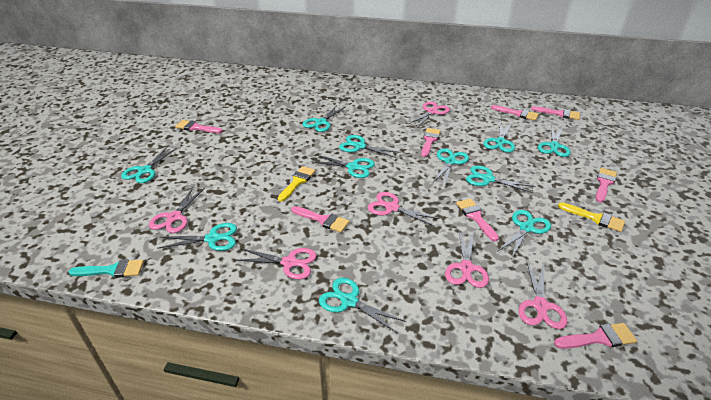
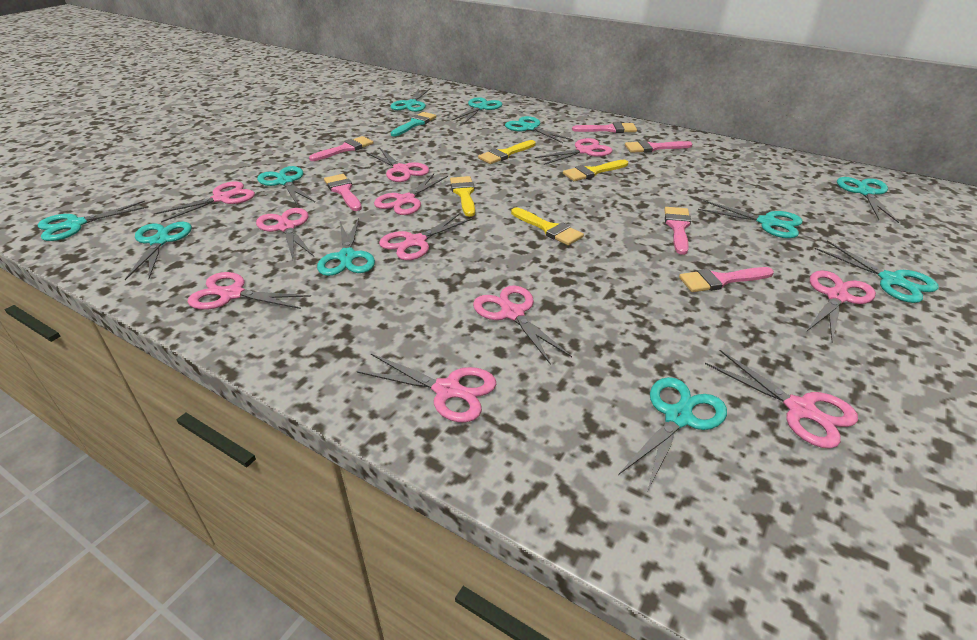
pink brush: [175,120,223,133] [291,206,349,233] [421,128,441,157] [456,198,499,241] [491,105,539,121] [531,106,580,120] [554,323,637,349] [596,168,617,202] = 8 -> [309,136,373,161] [324,174,362,211] [572,122,637,133] [625,140,692,153] [664,207,691,255] [679,267,774,292] = 6
pink scissors: [149,187,205,233] [236,248,317,280] [368,192,440,227] [408,101,450,127] [445,231,489,288] [518,262,567,329] = 6 -> [153,181,255,223] [188,272,311,310] [256,208,314,259] [357,354,496,422] [366,147,429,182] [374,174,448,215] [379,213,474,260] [473,286,572,365] [535,138,613,165] [705,350,858,449] [806,270,876,342] = 11
yellow brush: [278,166,316,202] [558,202,625,232] = 2 -> [450,176,475,217] [478,140,536,164] [511,207,584,245] [563,160,628,181] = 4

